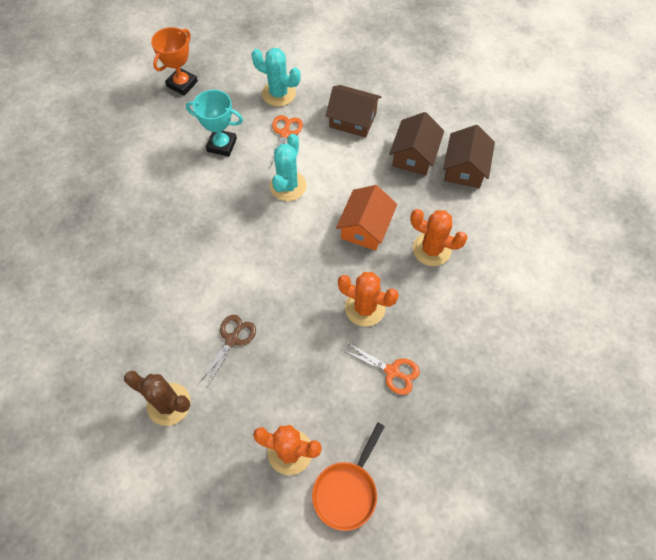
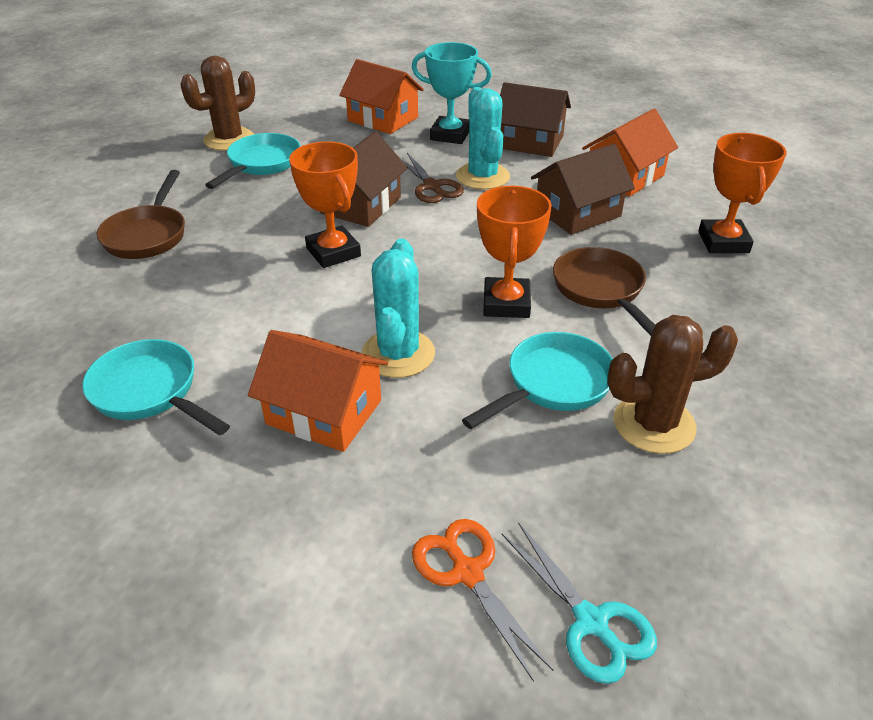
brown cactus: [124,371,191,426] = 1 -> [180,56,255,151] [607,315,738,454] = 2
brown pan: none = 0 -> [97,170,185,259] [553,247,655,336] = 2
orange cactus: [253,425,322,475] [338,272,399,326] [410,209,468,266] = 3 -> none = 0
orange house: [336,185,397,251] = 1 -> [248,330,388,452] [339,59,424,134] [582,109,678,197] = 3
orange pan: [312,422,385,531] = 1 -> none = 0
orange scissors: [270,115,303,167] [341,342,420,395] = 2 -> [412,519,553,682] = 1
orange trophy: [151,27,198,95] = 1 -> [289,141,361,268] [477,186,552,318] [698,133,786,253] = 3
turquoise pan: none = 0 -> [82,339,230,435] [205,133,301,189] [462,332,613,429] = 3
turquoise scissors: none = 0 -> [502,522,657,684] = 1

